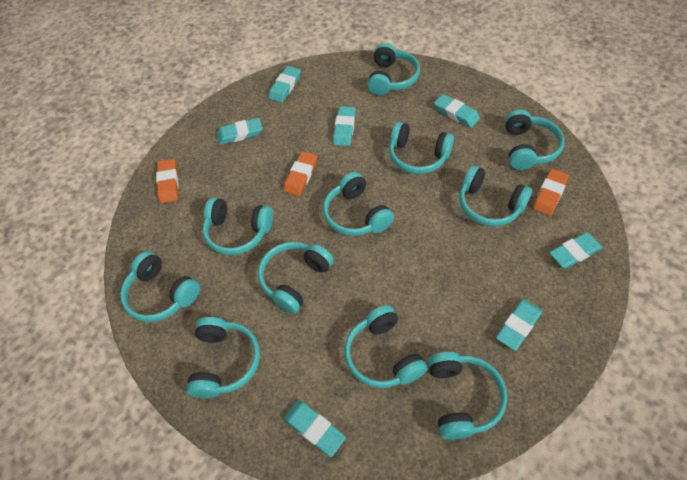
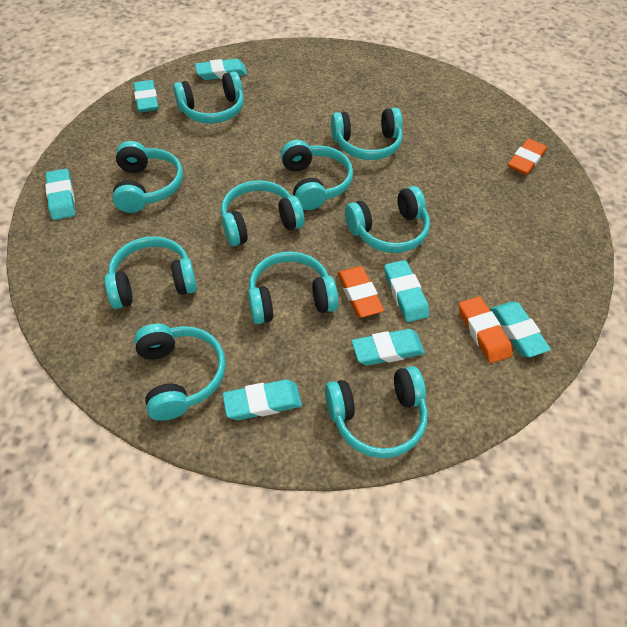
turquoise headphones: [120,251,200,322] [186,317,260,398] [203,197,273,255] [258,242,334,314] [323,172,394,236] [344,305,427,388] [367,43,420,95] [389,122,454,174] [428,352,507,440] [459,165,532,227] [505,109,564,170] = 11 -> [105,236,197,309] [112,141,183,213] [134,324,226,421] [173,72,244,124] [221,180,305,246] [248,251,338,324] [281,140,353,210] [325,366,428,458] [331,108,403,160] [345,186,430,253] = 10

